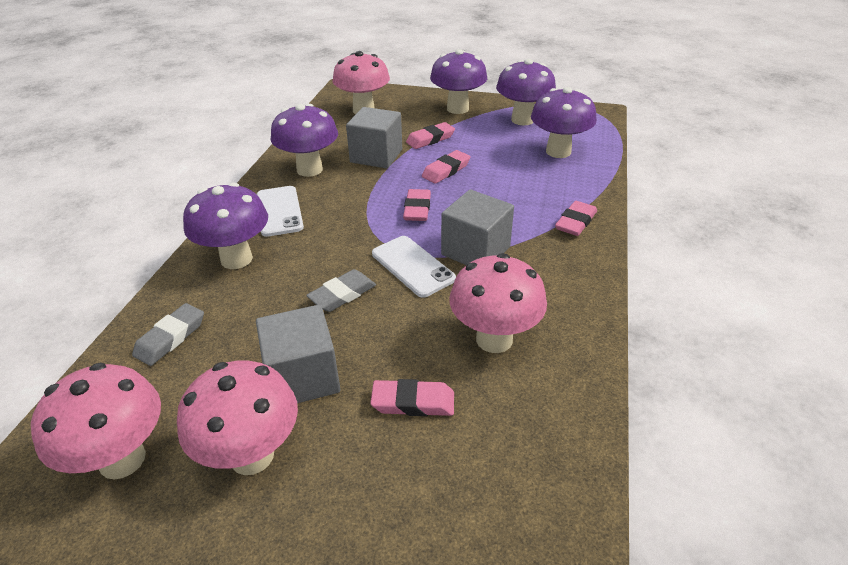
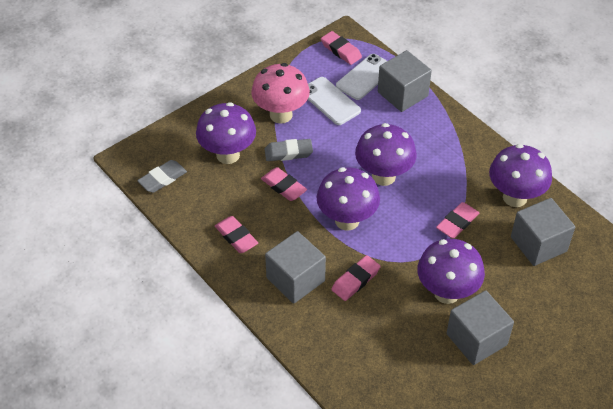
grey cube: [256,305,340,403] [346,107,402,168] [441,190,514,265] = 3 -> [265,231,326,304] [378,50,432,112] [447,290,514,365] [511,198,575,266] = 4
pink mushroom: [31,363,161,480] [177,360,298,475] [332,51,390,114] [449,253,547,353] = 4 -> [251,63,310,124] = 1

